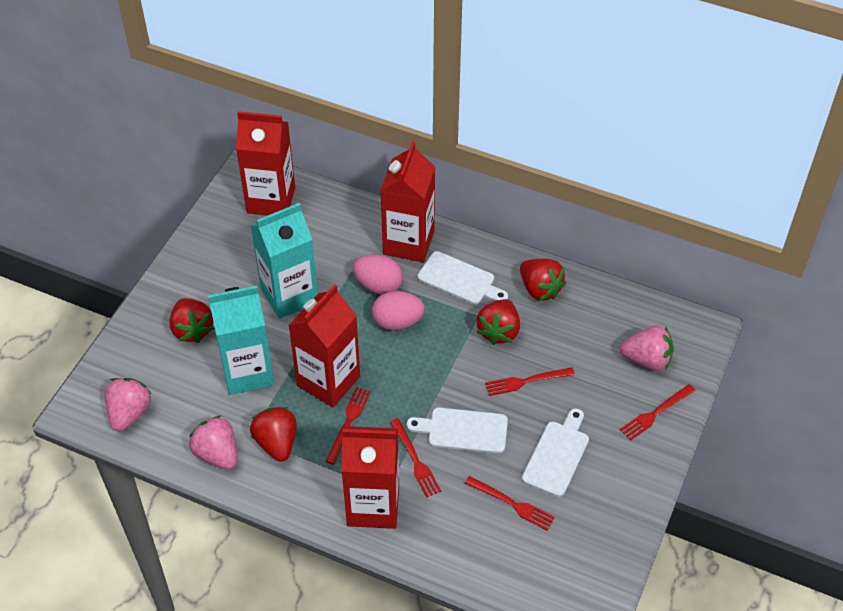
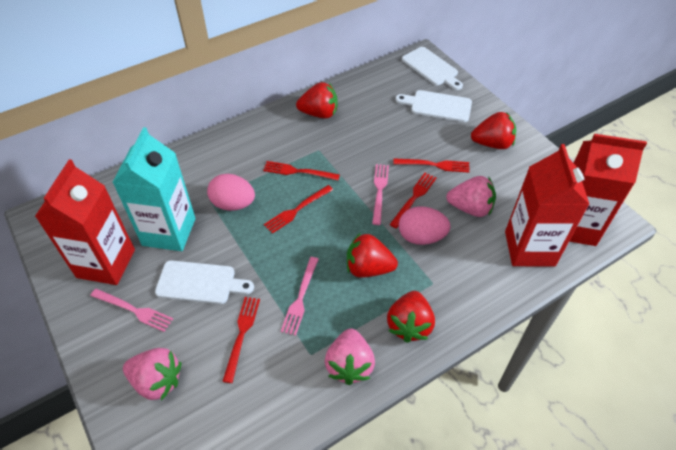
pink fork: none = 0 -> [90,289,173,332] [281,257,319,336] [372,164,389,225] = 3
red carton: [236,111,295,216] [288,284,360,407] [342,426,399,529] [380,142,435,262] = 4 -> [35,160,135,285] [505,144,590,266] [569,134,647,246] = 3
turquoise carton: [208,286,274,395] [251,203,318,319] = 2 -> [112,127,196,251] = 1

